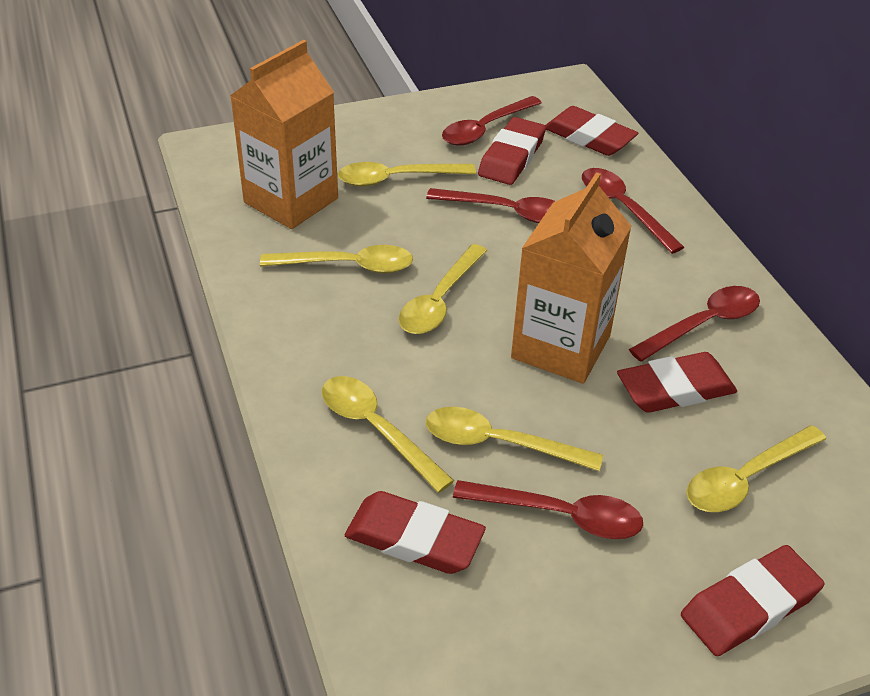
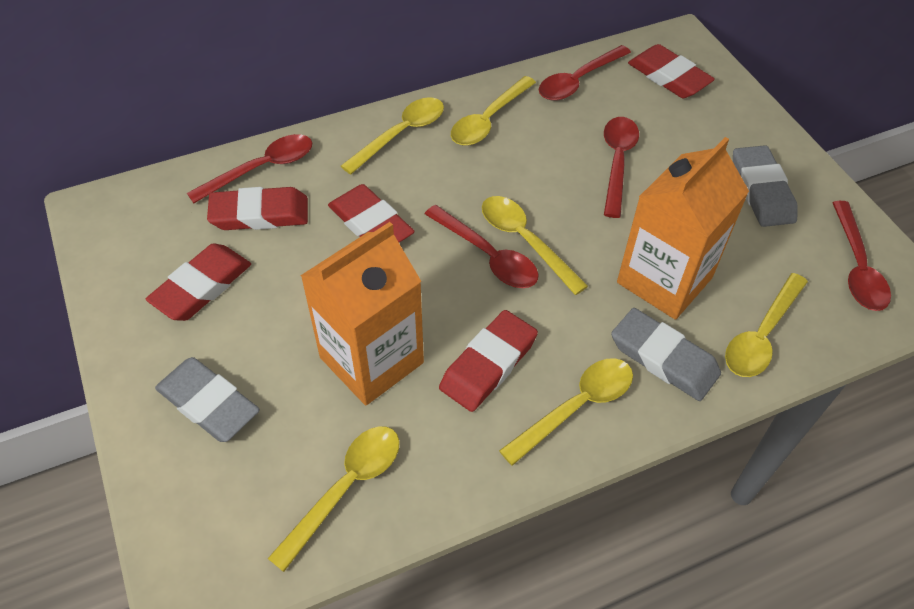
grey eraser: none = 0 -> [155,357,260,442] [611,308,721,401] [733,145,798,227] = 3

